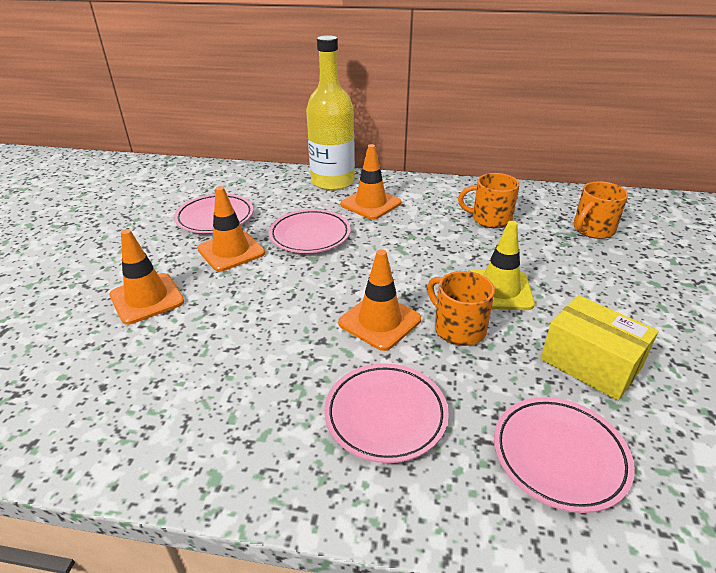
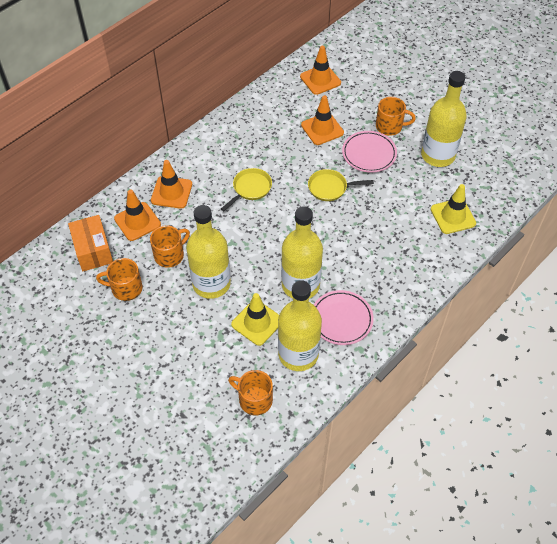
orange box: none = 0 -> [68,215,113,271] = 1
orange mug: [427,271,495,346] [458,173,520,228] [573,181,628,239] = 3 -> [96,258,143,301] [150,225,190,268] [228,370,273,415] [376,97,416,136] = 4
pink plate: [174,194,253,233] [269,209,351,253] [324,363,449,463] [494,397,635,513] = 4 -> [314,290,374,345] [342,131,397,173] = 2
yellow bottle: [306,35,355,191] = 1 -> [186,205,231,299] [278,280,322,371] [281,206,323,298] [421,71,467,167] = 4
yellow box: [541,295,658,401] = 1 -> none = 0
yellow pan: none = 0 -> [221,168,272,211] [308,169,374,201] = 2
yellow traffic cone: [470,221,535,310] = 1 -> [231,293,279,346] [431,184,476,234] = 2

